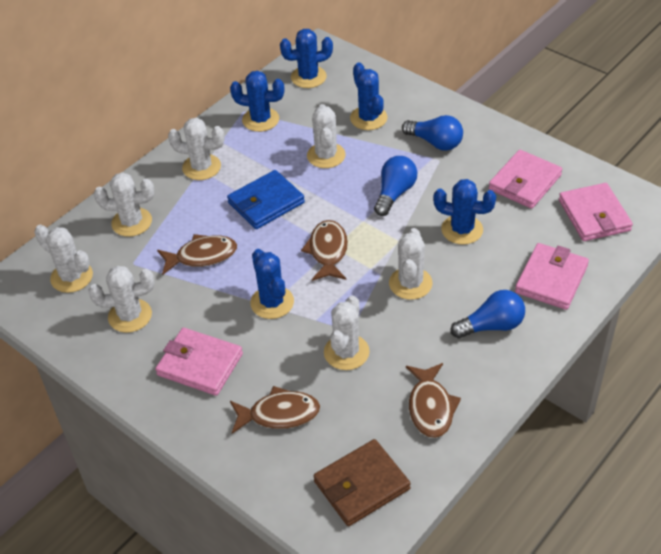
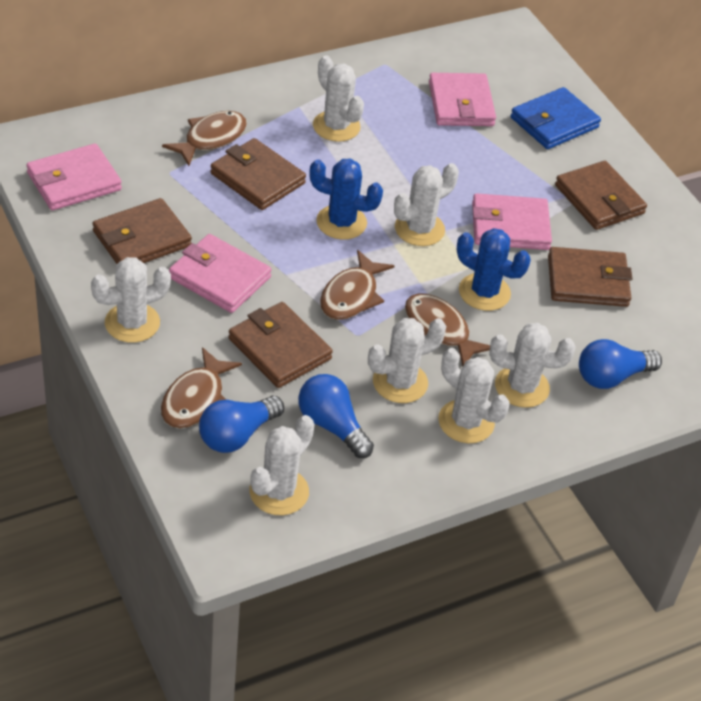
blue cactus: [230,71,284,132] [250,249,294,319] [280,29,333,88] [350,62,387,130] [433,179,496,245] = 5 -> [309,159,383,240] [457,228,531,311] = 2
brown wallet: [314,439,411,526] = 1 -> [92,198,192,264] [210,138,306,210] [228,302,333,388] [548,247,632,307] [555,161,647,230] = 5

